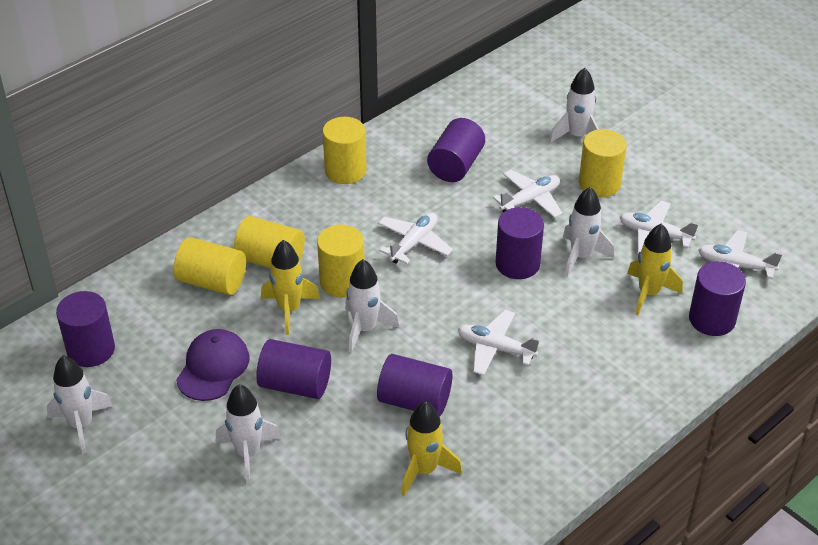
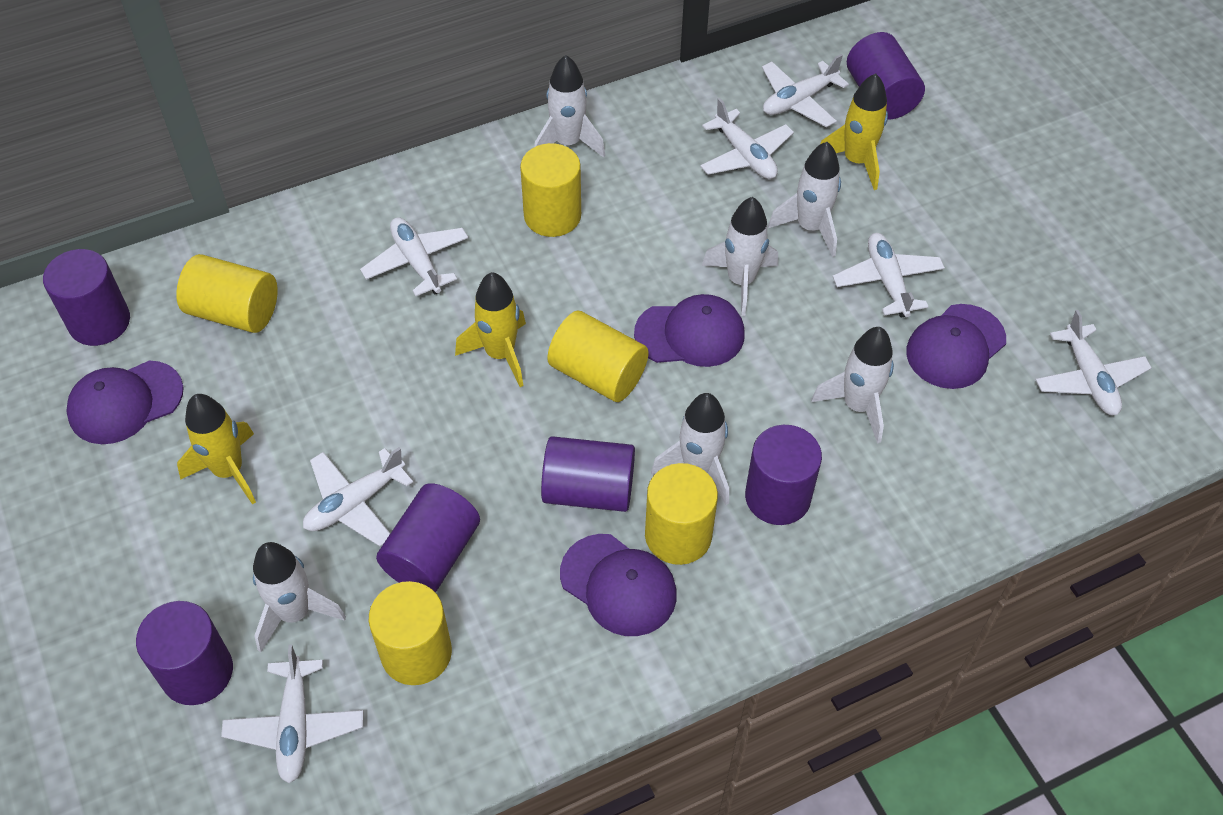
purple cap: [176,329,249,401] = 1 -> [66,361,184,444] [560,534,677,636] [634,294,745,367] [906,304,1006,389] = 4
white plane: [378,213,453,264] [458,310,540,376] [493,170,562,218] [620,201,698,254] [698,230,782,279] = 5 -> [221,645,363,783] [303,447,413,547] [360,217,469,296] [700,98,794,179] [762,54,849,127] [833,233,945,318] [1035,310,1152,415] = 7
white rocket: [47,356,113,454] [216,384,281,484] [345,259,400,353] [549,68,599,143] [563,187,614,277] = 5 -> [253,542,346,652] [534,55,605,158] [651,393,729,505] [702,197,778,316] [768,142,841,257] [811,327,894,444] = 6

